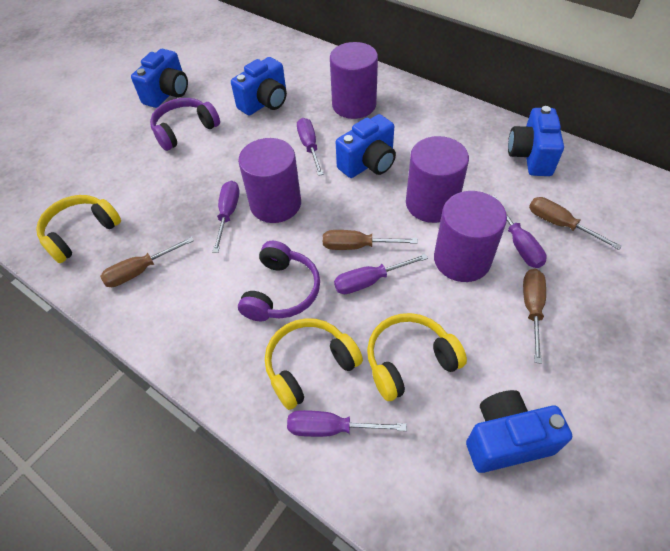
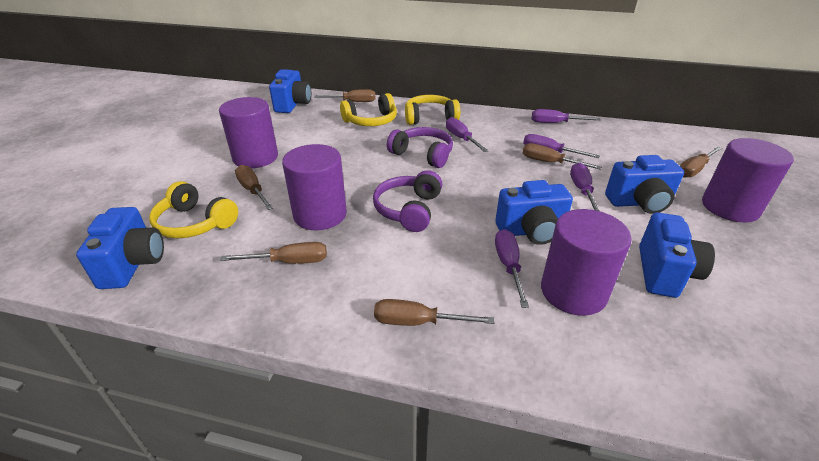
brown screwdriver: [100,237,194,287] [323,230,418,250] [523,269,546,364] [529,197,622,250] = 4 -> [220,242,327,264] [235,165,273,210] [314,89,375,102] [374,299,494,326] [523,143,602,170] [680,146,722,178] = 6

